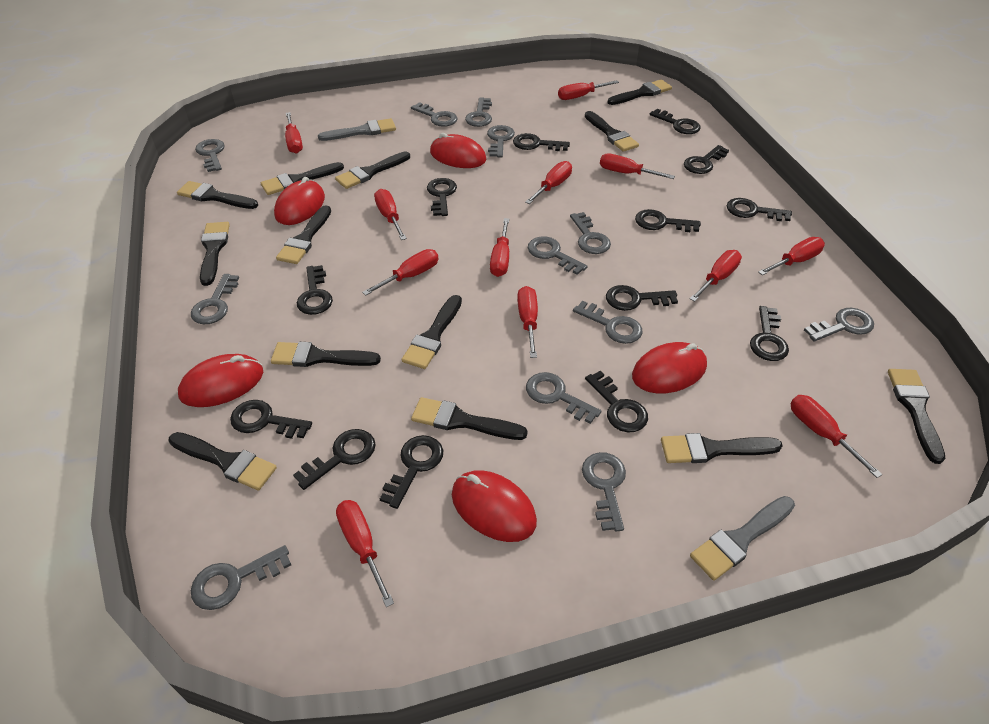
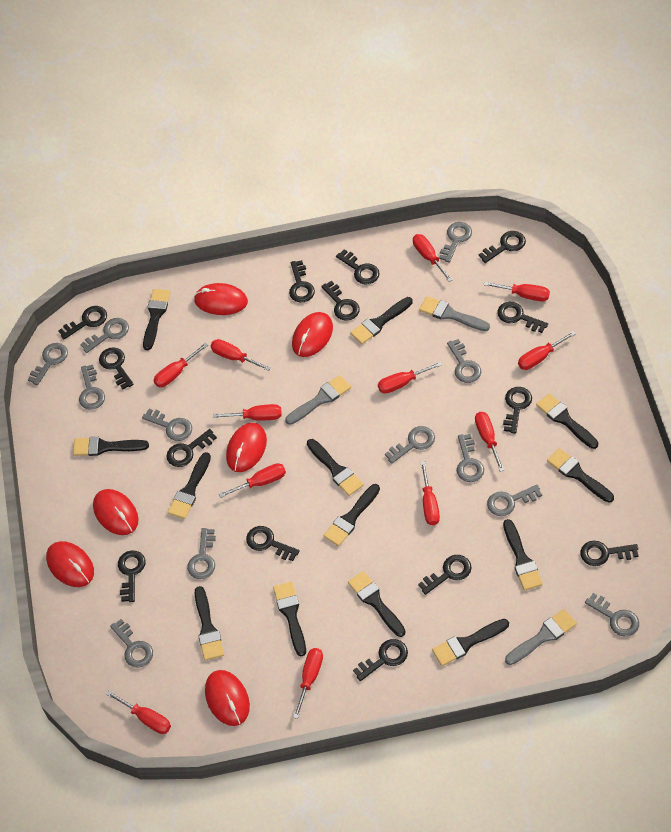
black key: [230,400,312,439] [293,429,376,490] [297,265,333,315] [380,435,443,509] [427,178,457,216] [513,133,570,151] [585,371,648,432] [606,285,678,311] [635,209,701,232] [650,109,701,134] [684,145,729,174] [727,198,792,221] [750,306,789,361] = 13 -> [58,306,107,339] [99,347,134,389] [118,550,145,602] [167,429,217,467] [246,526,300,561] [289,260,315,303] [321,281,360,321] [336,249,380,284] [353,639,408,681] [418,555,472,595] [479,231,526,263] [497,302,548,333] [503,387,532,434] [580,541,639,566] = 14
grey brush: [318,118,396,141] [690,496,795,581] = 2 -> [285,375,351,425] [419,296,490,331] [505,609,577,665] = 3
red mouse: [178,354,263,407] [274,177,325,225] [430,133,486,168] [452,470,537,542] [632,342,707,393] = 5 -> [46,541,94,587] [93,489,138,535] [194,283,248,315] [205,670,250,726] [226,423,267,472] [292,312,333,357] = 6

